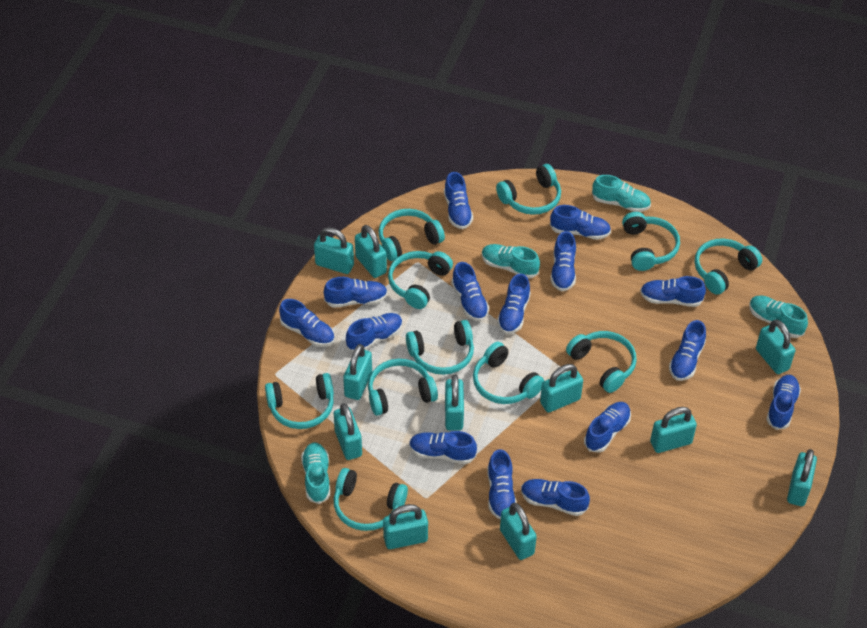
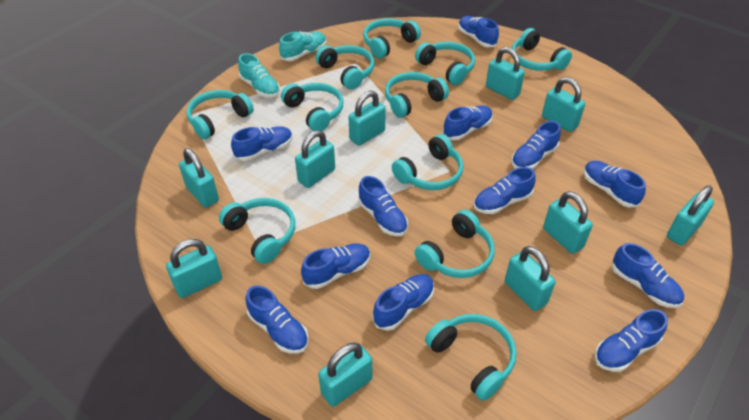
blue shoe: [279,299,335,347] [324,277,388,308] [346,313,403,352] [409,431,477,464] [444,172,473,229] [451,262,489,321] [487,449,517,519] [497,274,531,334] [521,479,590,516] [550,205,611,240] [550,231,576,291] [584,402,631,453] [640,276,706,307] [669,320,706,381] [766,375,801,430] = 15 -> [231,126,293,161] [245,285,309,354] [301,243,370,289] [358,176,408,237] [373,274,434,331] [443,105,493,140] [458,16,499,47] [473,167,536,214] [511,121,561,169] [584,161,646,208] [595,309,668,372] [612,243,684,308] = 12
turquoise padlock: [314,227,354,274] [334,403,362,460] [343,344,372,400] [355,225,387,278] [383,504,428,549] [445,374,464,431] [500,503,537,560] [540,364,583,413] [650,407,697,453] [756,319,795,374] [787,449,817,506] = 11 -> [166,239,222,298] [179,148,219,208] [295,130,335,188] [318,342,372,407] [349,90,386,146] [486,47,525,100] [505,246,555,311] [542,77,585,132] [543,191,593,254] [667,185,714,246] = 10
turquoise shoe: [301,442,330,504] [482,244,540,279] [592,175,651,212] [749,296,808,338] = 4 -> [238,53,280,98] [279,31,327,61] = 2

